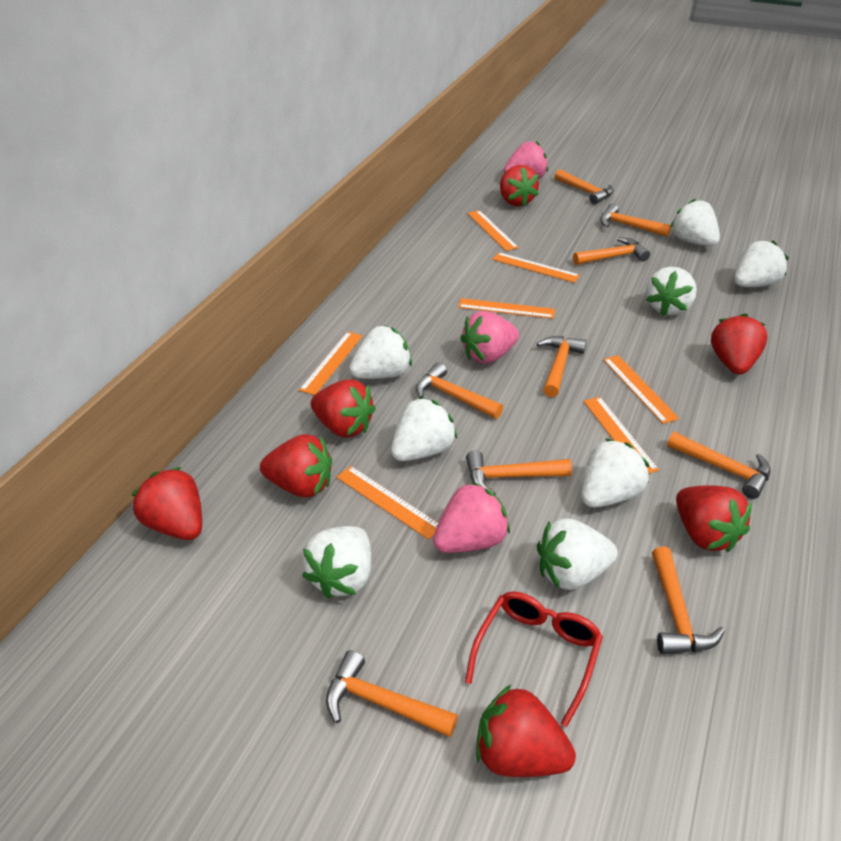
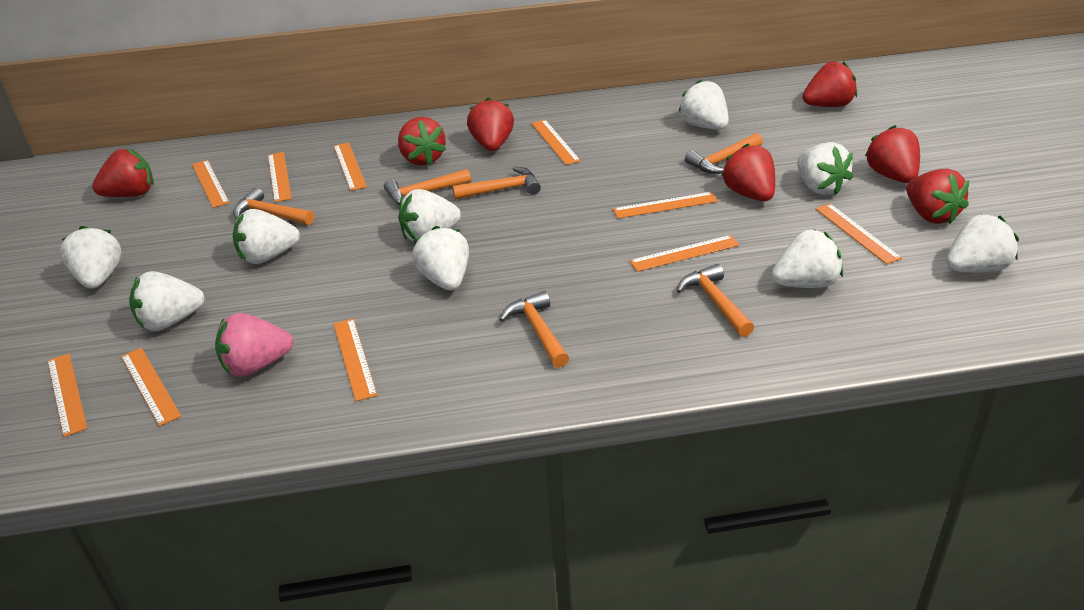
orange hammer: [326,650,458,737] [416,362,503,419] [466,450,572,494] [537,336,586,397] [555,169,614,204] [573,237,650,265] [600,204,671,237] [652,547,725,655] [667,432,771,499] = 9 -> [233,187,314,225] [384,169,471,205] [452,167,541,200] [499,291,569,368] [677,264,754,337] [685,133,763,174] = 6
orange ruler: [299,332,363,395] [336,466,438,540] [458,298,555,319] [467,210,519,251] [492,252,580,283] [583,397,659,474] [603,355,679,424] = 7 -> [48,353,87,437] [121,348,181,426] [192,160,230,208] [268,152,292,202] [334,142,367,191] [334,319,377,401] [531,120,581,165] [613,192,718,219] [630,235,739,272] [815,204,902,264] = 10
pink strawberry: [433,481,510,553] [460,311,519,364] [504,141,548,179] = 3 -> [215,313,293,377] = 1
red glasses: [465,592,603,727] = 1 -> none = 0
white strawberry: [302,526,371,599] [349,325,412,379] [391,397,457,461] [537,519,618,590] [581,439,649,507] [646,267,697,316] [670,199,720,246] [734,240,788,287] = 8 -> [60,226,122,289] [129,271,205,331] [233,209,300,264] [398,189,461,242] [412,226,469,290] [678,80,729,130] [772,229,843,288] [797,142,853,195] [946,214,1019,273] = 9

